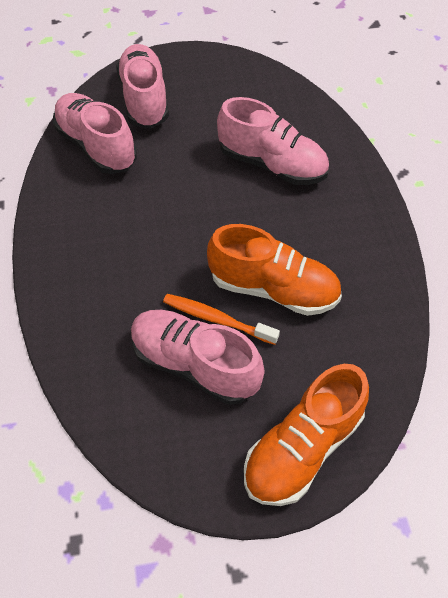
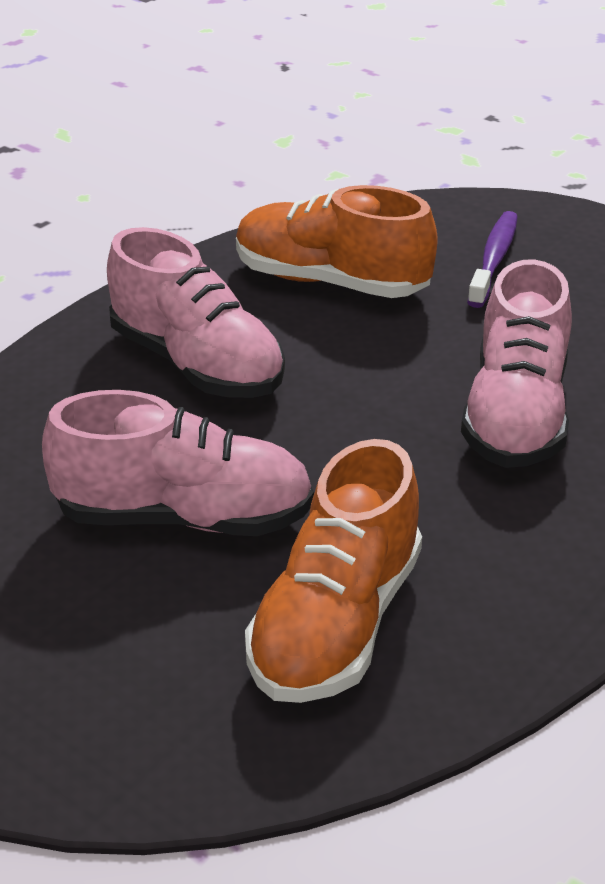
orange toothbrush: [163,294,280,345] = 1 -> none = 0
pink shoe: [53,93,137,174] [116,44,169,129] [131,310,265,405] [217,97,329,185] = 4 -> [42,390,314,536] [107,227,285,398] [461,259,572,468] = 3
purple toothbrush: none = 0 -> [467,211,518,308] = 1

